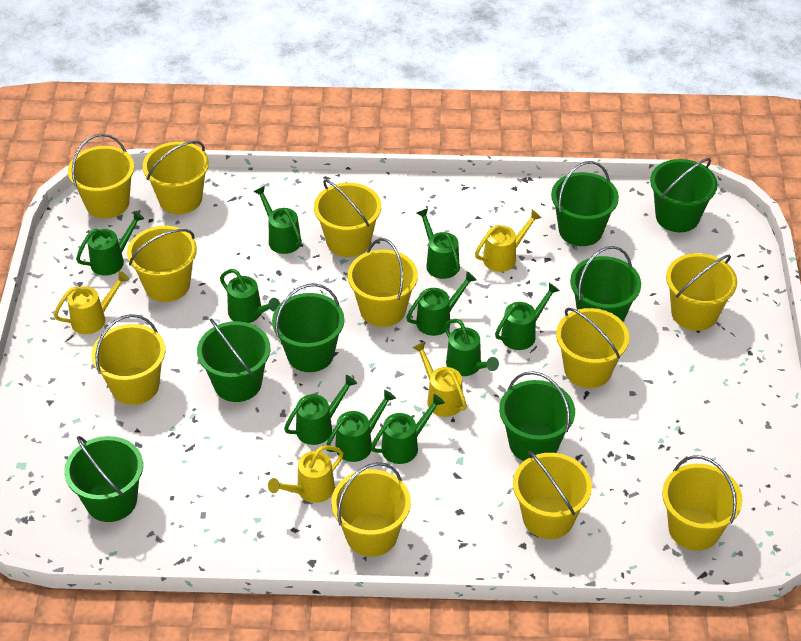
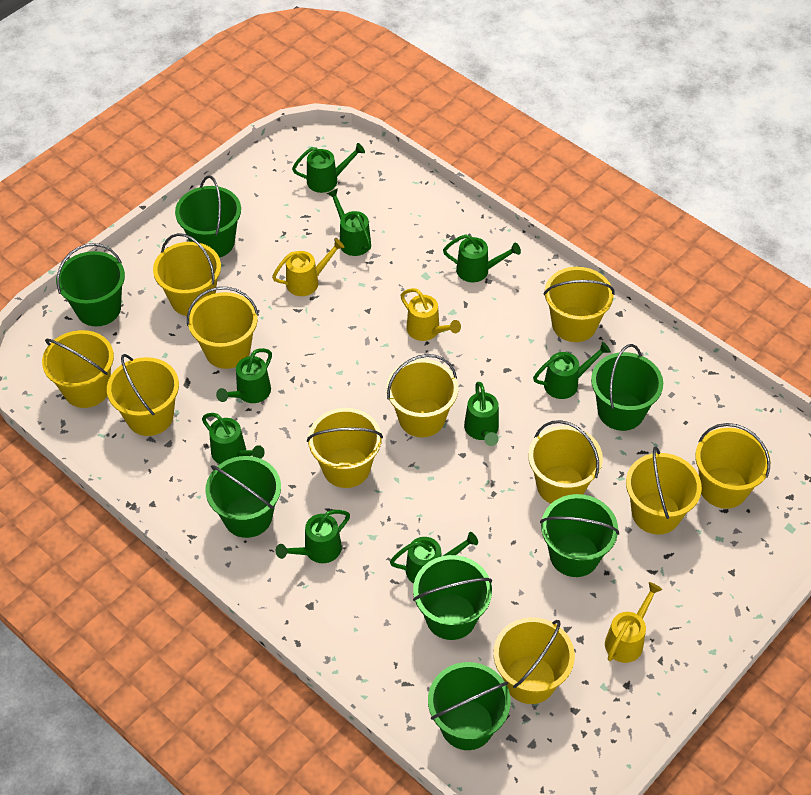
green watering can: [76,211,144,276] [220,269,280,323] [253,186,302,254] [284,375,357,445] [326,390,396,462] [371,394,445,464] [406,271,477,336] [417,208,460,279] [444,319,499,376] [495,283,560,350] = 10 -> [202,413,265,464] [216,348,272,403] [276,510,350,563] [292,143,365,193] [327,188,371,256] [390,532,478,584] [443,235,521,282] [464,382,499,446] [533,342,611,399] = 9
yellow watering can: [54,271,129,334] [268,445,344,503] [412,342,467,417] [475,210,542,272] = 4 -> [272,238,345,296] [400,288,461,341] [605,582,662,663] = 3

